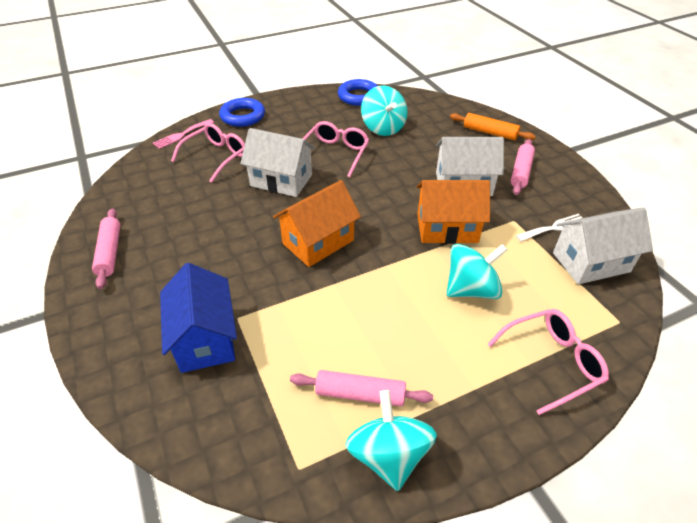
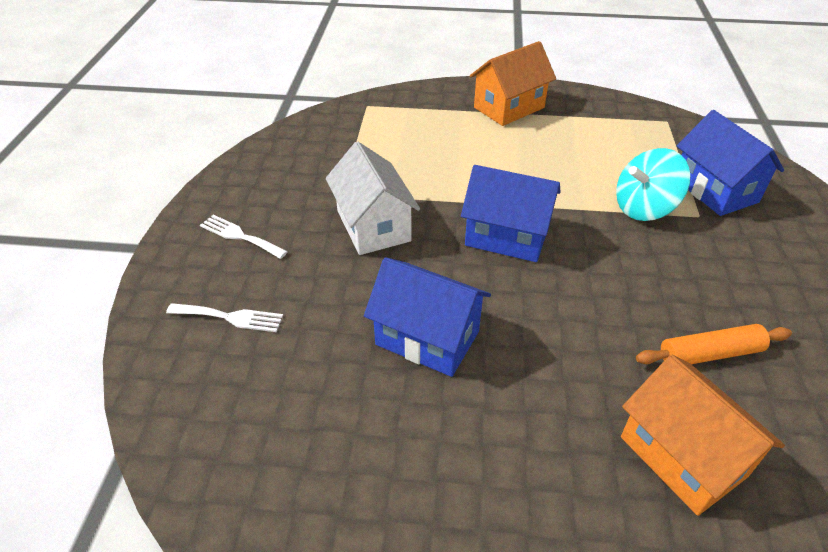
blue house: [160,263,237,373] = 1 -> [364,257,491,377] [461,165,561,262] [677,110,784,216] = 3
blue ring: [219,98,265,127] [338,79,378,106] = 2 -> none = 0
pink fork: [153,119,214,149] = 1 -> none = 0
pink glasses: [171,123,245,183] [303,121,369,178] [488,309,609,415] = 3 -> none = 0
pink rolling pin: [92,208,120,289] [290,370,433,406] [511,139,535,195] = 3 -> none = 0
turquoise spinning top: [346,390,437,491] [361,86,407,136] [446,244,508,299] = 3 -> [616,148,690,221] = 1
white fork: [516,214,583,242] = 1 -> [166,303,283,332] [200,215,288,259] = 2
white house: [240,128,315,197] [436,137,504,196] [553,207,653,284] = 3 -> [326,142,420,255] = 1

